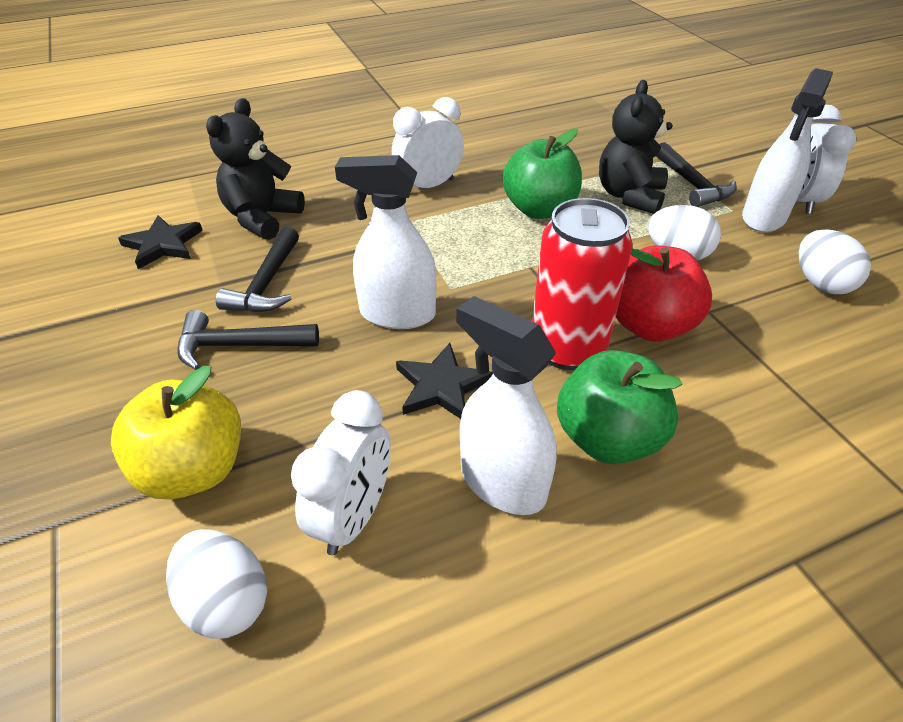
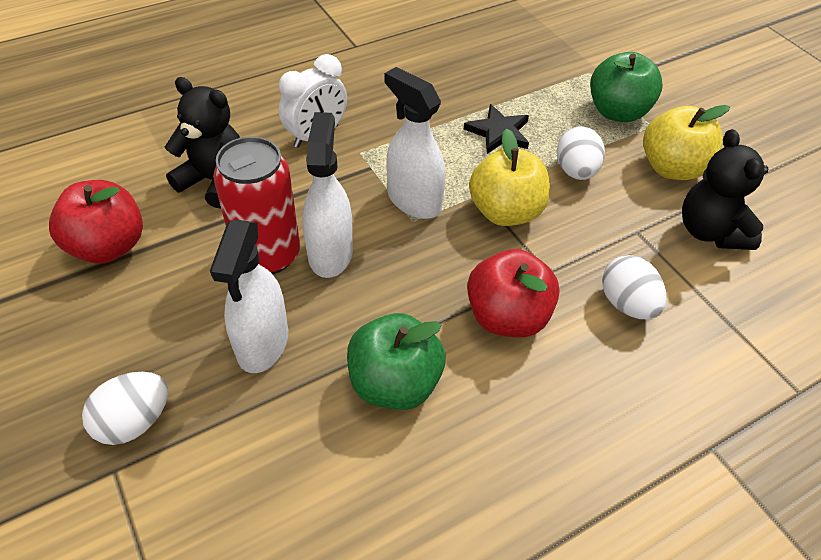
black hammer: [177,310,319,370] [216,227,299,313] [656,142,736,207] = 3 -> none = 0
black star: [118,215,203,269] [396,343,493,419] = 2 -> [464,104,529,154] = 1
red apple: [616,246,712,341] = 1 -> [49,180,143,263] [467,249,560,337] = 2
white clock: [291,390,391,555] [392,97,464,188] [797,105,856,214] = 3 -> [279,54,347,148] = 1
yellow apple: [111,366,241,499] = 1 -> [469,129,550,226] [643,105,730,180] = 2

